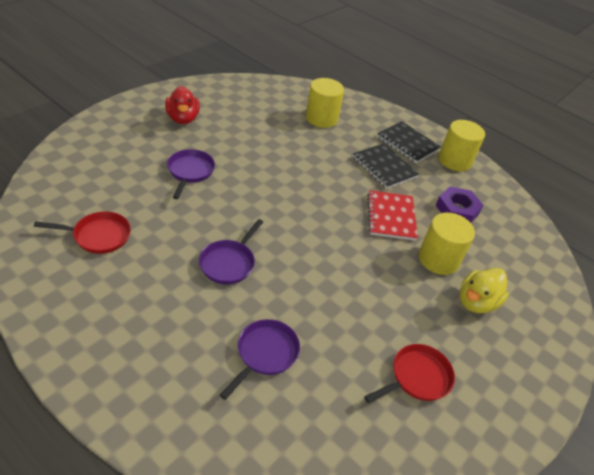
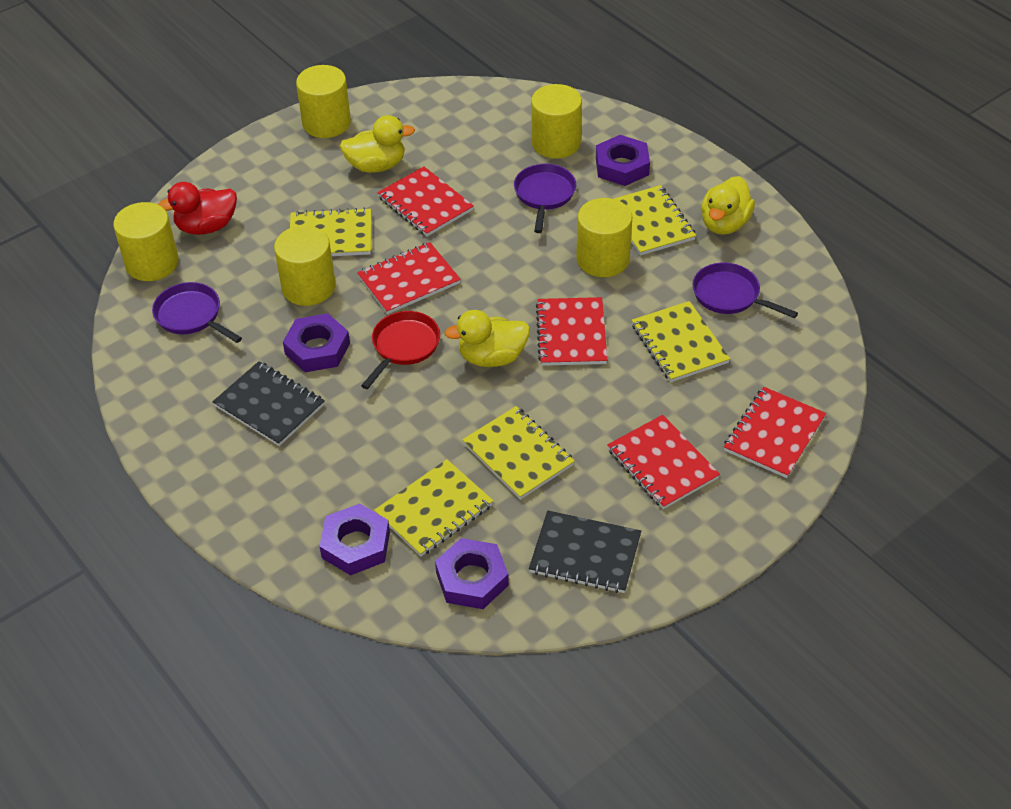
purple nut: [436,186,484,223] = 1 -> [283,314,350,372] [319,503,390,576] [435,538,509,609] [596,135,650,186] = 4
red notebook: [367,190,418,241] = 1 -> [357,242,461,314] [377,166,474,237] [536,297,607,366] [607,415,720,509] [724,387,826,478] = 5
red pan: [34,211,131,254] [364,344,455,403] = 2 -> [361,311,440,389] = 1
yellow cylinder: [306,78,344,128] [419,212,475,275] [439,120,485,171] = 3 -> [113,202,179,281] [274,225,336,306] [296,65,351,138] [531,84,582,158] [576,198,632,277] = 5
yellow duck: [460,268,509,313] = 1 -> [340,115,415,173] [444,310,530,367] [701,176,755,235] = 3
yellow notebook: none = 0 -> [290,208,371,256] [374,459,493,557] [462,406,575,500] [614,185,696,256] [632,301,730,382] = 5

